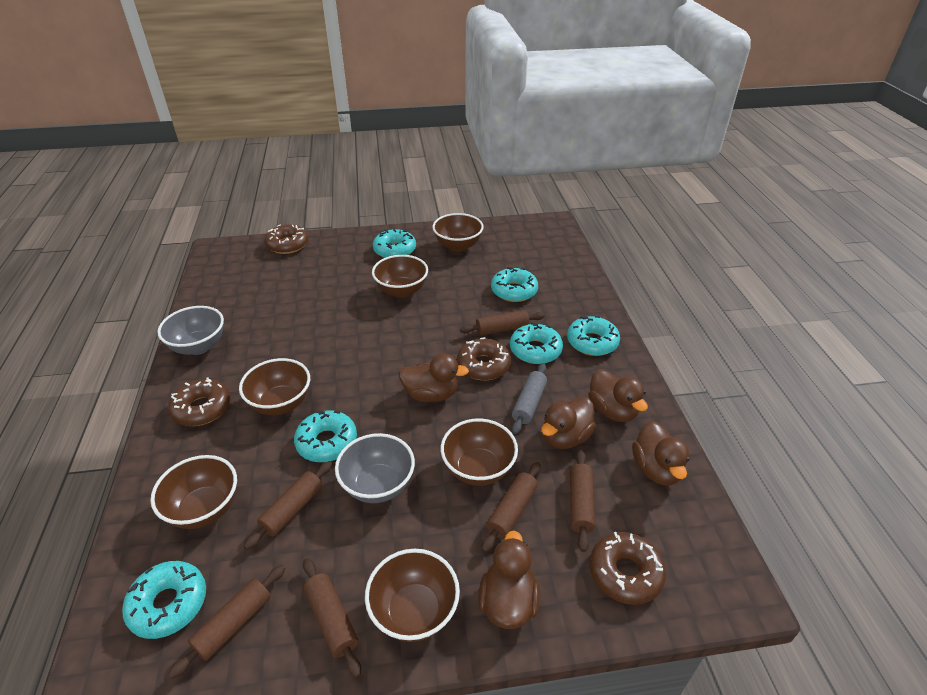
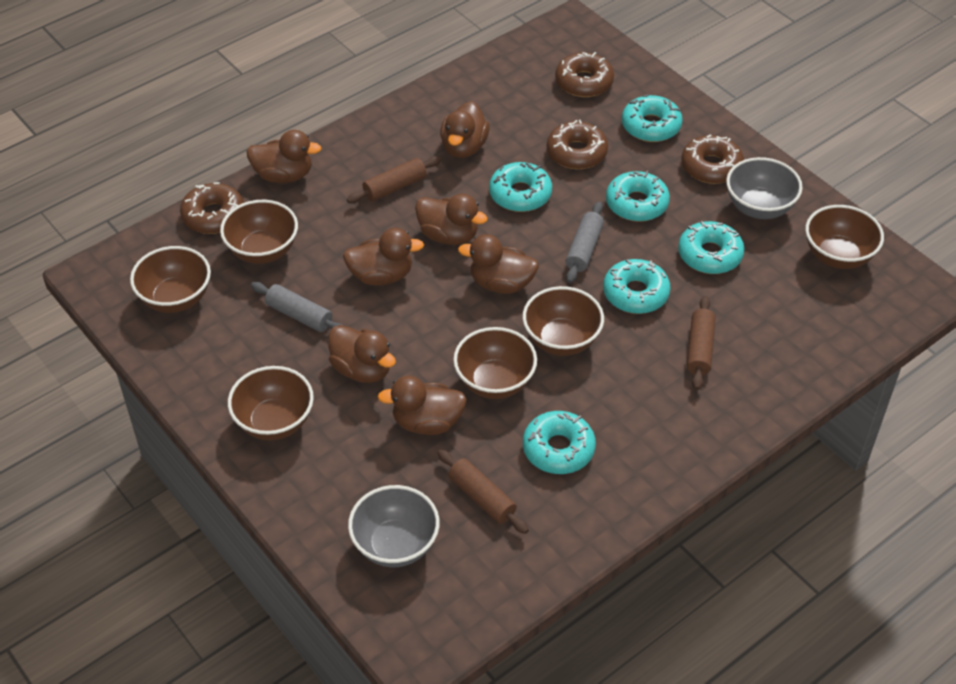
brown duck: [398,353,469,402] [478,531,540,629] [541,397,596,449] [588,369,648,422] [632,421,689,486] = 5 -> [246,130,321,183] [328,325,396,383] [343,228,424,286] [378,376,467,435] [415,194,488,245] [440,101,489,158] [458,234,539,294] = 7
brown rolling pin: [168,565,286,679] [244,461,332,550] [303,558,361,678] [460,310,545,336] [481,462,541,553] [570,450,595,552] = 6 -> [347,156,442,203] [438,449,529,534] [687,296,716,390] = 3
grey rolling pin: [512,363,547,434] = 1 -> [251,282,344,332] [566,202,604,283] = 2

